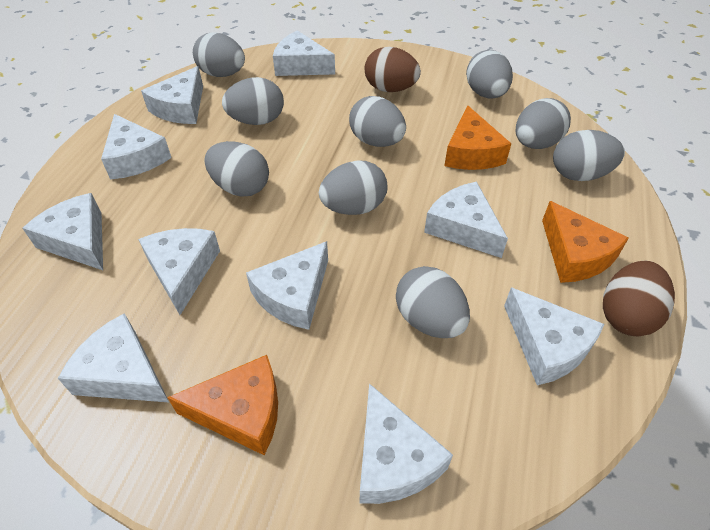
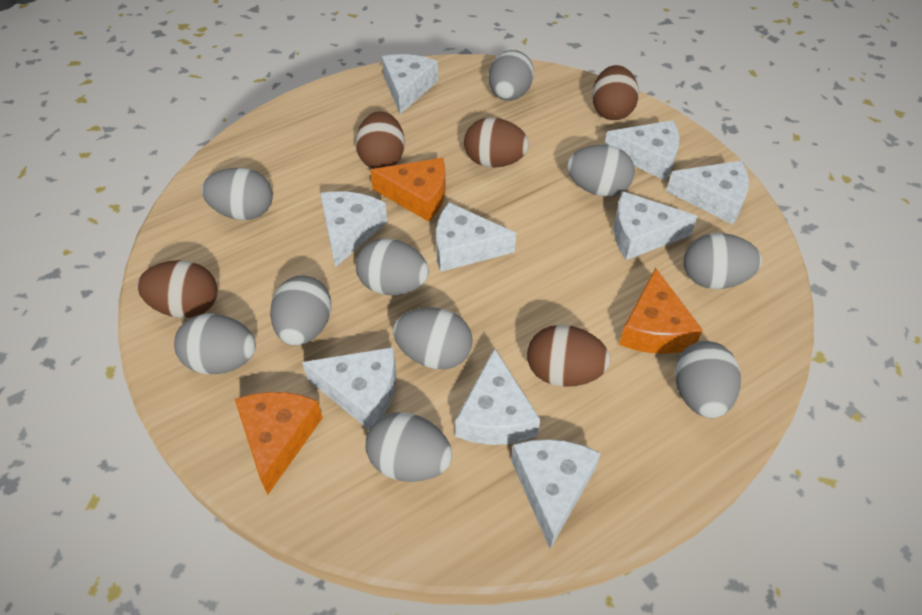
brown egg: [364,47,421,92] [603,261,675,336] = 2 -> [137,260,218,318] [356,111,405,169] [464,118,529,167] [527,325,610,387] [592,65,639,120] = 5
grey egg: [193,32,245,77] [204,141,269,196] [222,77,284,125] [319,160,387,215] [349,96,406,147] [396,266,470,338] [466,50,513,99] [516,98,571,149] [553,130,625,181] = 9 -> [174,313,256,374] [201,168,273,220] [270,276,331,346] [356,238,429,295] [366,412,452,482] [393,307,473,369] [488,50,534,101] [567,145,635,197] [675,341,741,418] [684,233,762,289] = 10
white cheese: [23,193,103,270] [58,313,169,402] [101,114,171,180] [138,228,220,315] [141,66,203,124] [246,241,328,330] [273,30,335,76] [360,383,453,504] [424,182,508,258] [504,287,604,385] = 10 -> [302,347,396,430] [320,191,387,268] [382,54,438,114] [436,202,516,272] [455,348,540,445] [511,439,601,549] [604,120,679,181] [614,191,698,260] [666,161,749,225] = 9

